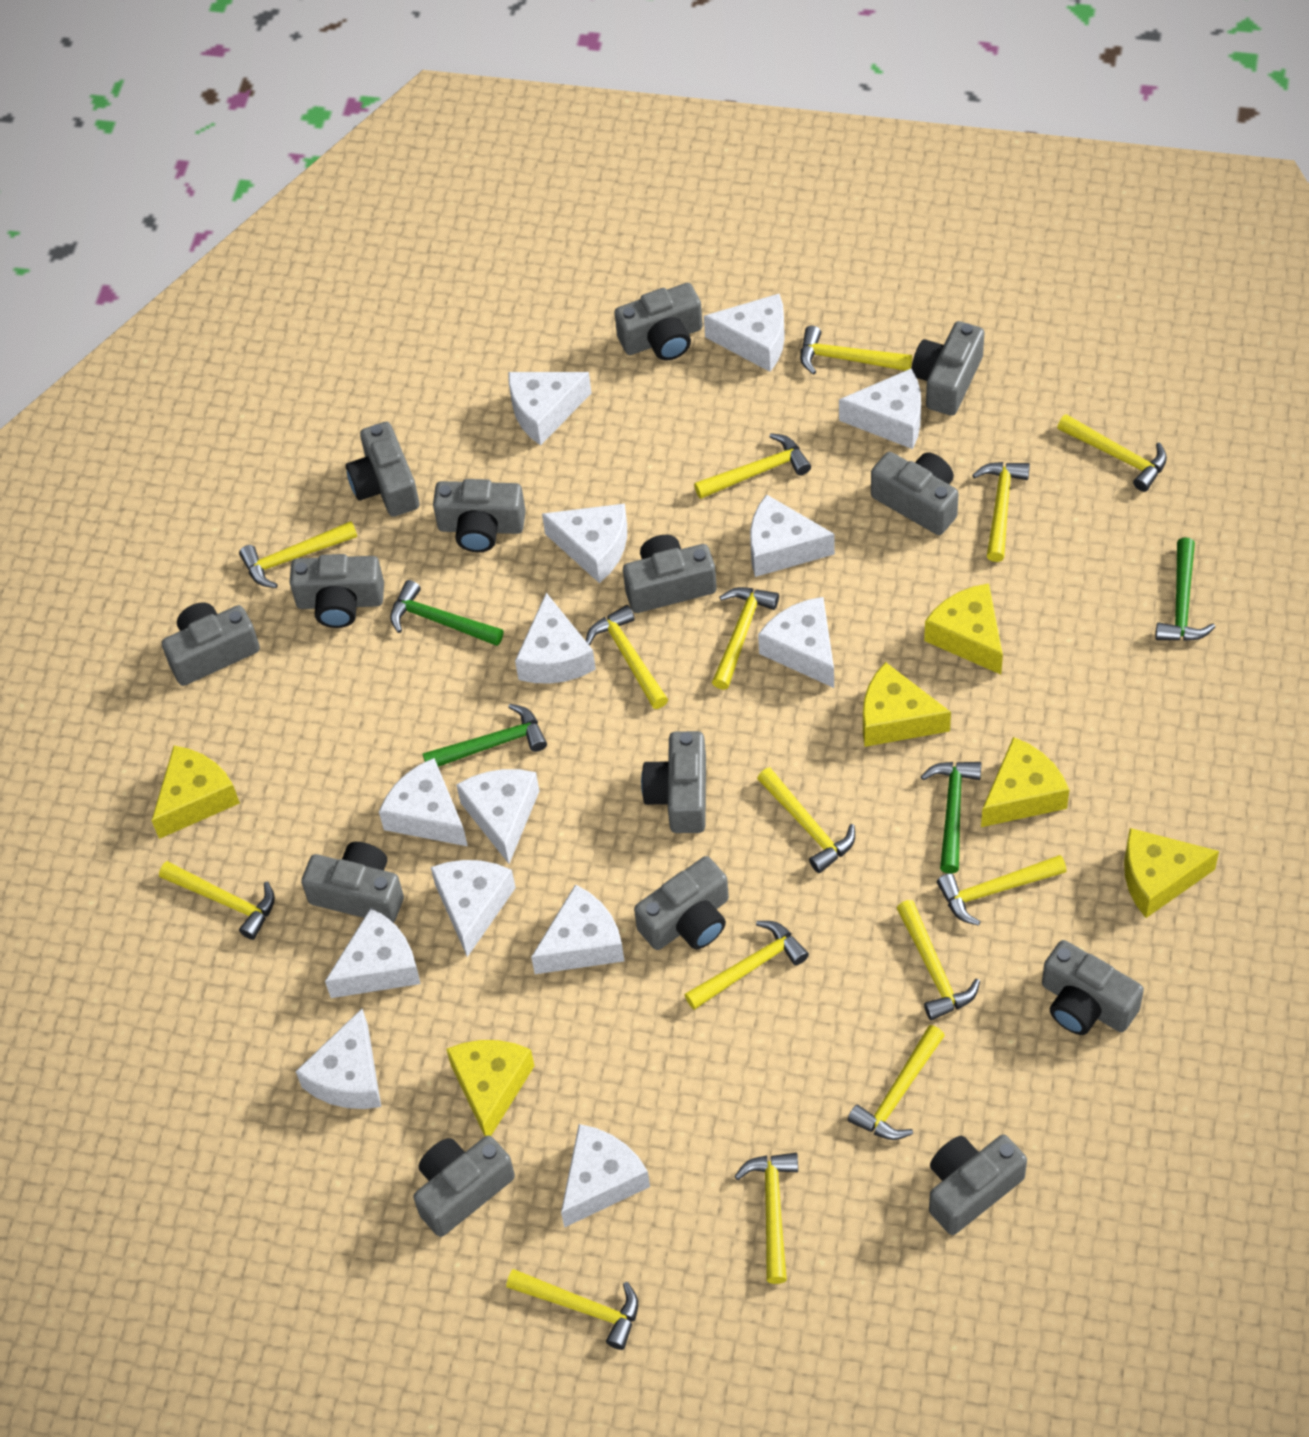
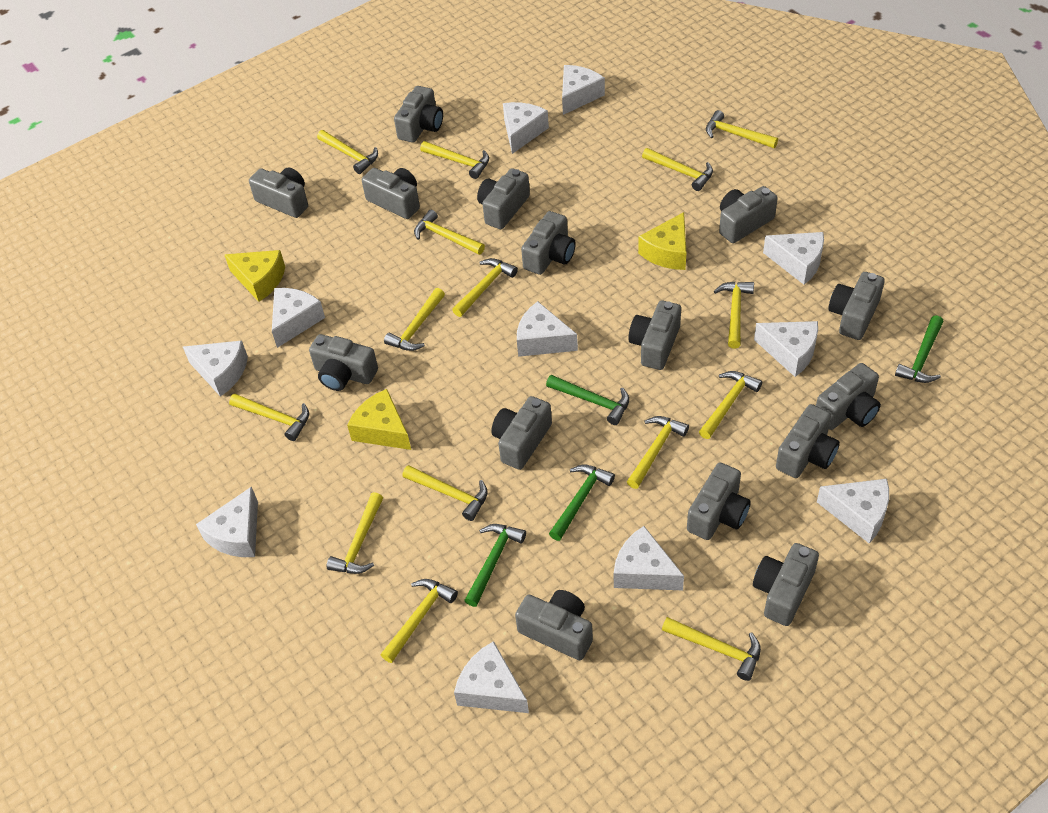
grey camera: [162,603,260,686] [290,554,384,628] [301,842,404,923] [346,421,419,517] [413,1135,515,1237] [433,479,526,552] [614,283,703,361] [623,535,717,613] [634,856,729,950] [641,731,706,833] [871,452,959,535] [911,321,984,416] [929,1134,1027,1235] [1042,940,1144,1035] = 14 -> [249,168,308,218] [309,334,378,391] [362,168,420,219] [394,86,443,143] [477,168,530,229] [491,396,552,470] [515,590,593,660] [521,211,576,275] [629,301,681,370] [687,462,751,540] [719,186,778,243] [753,543,819,626] [776,404,840,478] [816,363,881,430] [828,272,885,340] = 15
white cheese: [296,1009,381,1109] [325,908,421,998] [379,758,468,846] [431,860,516,957] [456,769,539,864] [508,372,591,445] [515,593,596,684] [531,884,624,974] [542,504,627,583] [561,1124,650,1228] [704,294,785,372] [750,494,835,577] [758,597,834,688] [839,369,921,449] = 14 -> [183,341,248,397] [196,487,258,557] [272,288,325,348] [454,641,529,713] [503,102,549,154] [517,301,578,357] [562,65,605,115] [614,526,684,590] [754,321,818,377] [763,232,824,285] [817,479,889,543] = 11
yellow cheese: [152,746,240,839] [446,1040,534,1136] [863,662,951,747] [924,583,1003,674] [981,737,1069,827] [1124,828,1219,918] = 6 -> [224,250,285,302] [347,389,411,450] [638,212,686,270] = 3

